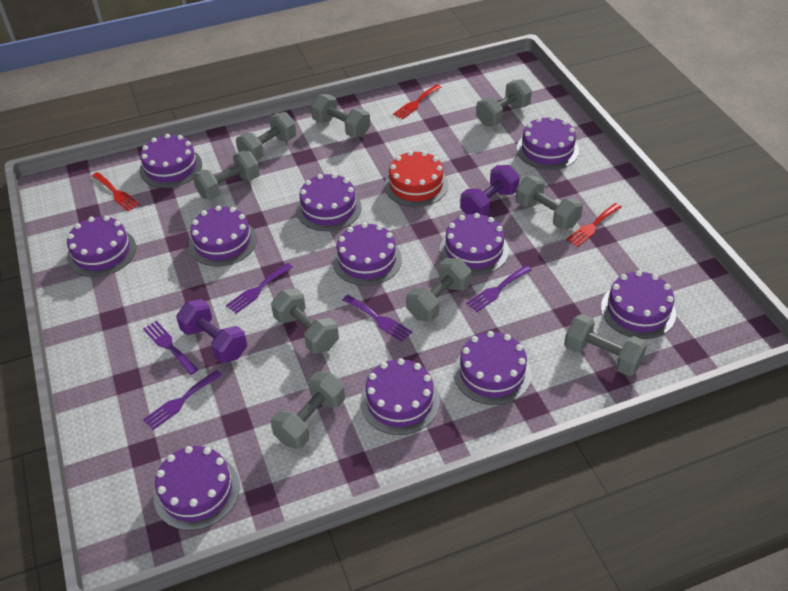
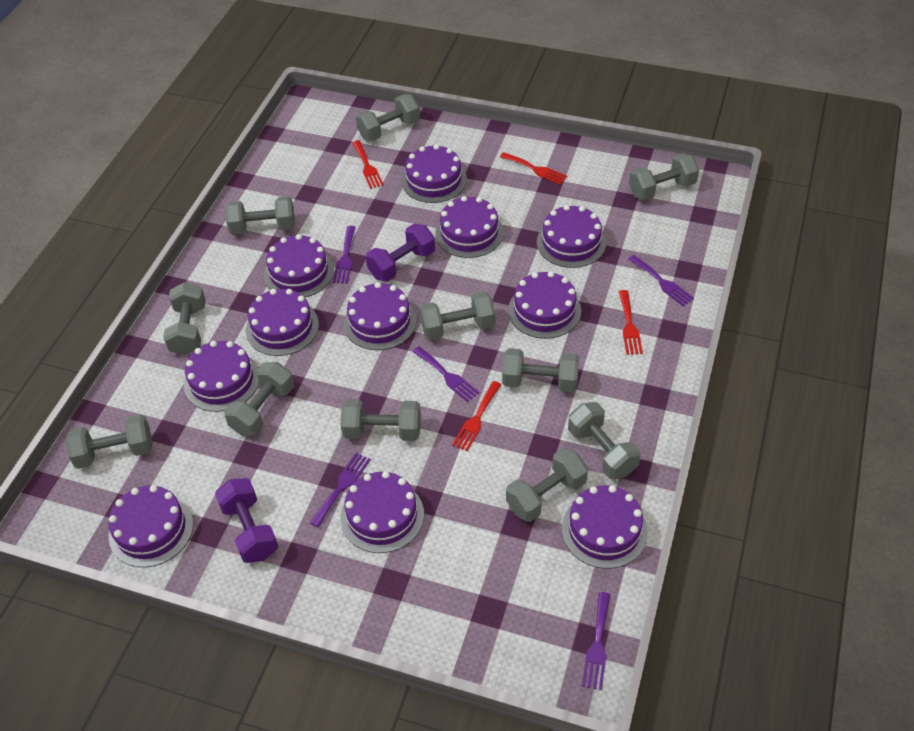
grey dumbbell: [193,151,260,200] [236,112,296,161] [271,288,339,354] [271,371,345,449] [311,94,370,138] [406,258,471,322] [476,79,532,126] [516,176,583,230] [564,314,647,376] = 9 -> [65,414,152,469] [163,282,206,355] [224,362,294,436] [225,196,295,235] [340,399,421,441] [356,94,420,141] [420,291,495,340] [502,348,579,393] [506,448,588,522] [568,402,641,479] [629,154,699,201] = 11
red cake: [384,151,448,207] = 1 -> none = 0
red fork: [92,172,140,211] [393,84,441,120] [566,203,621,247] = 3 -> [352,140,384,189] [452,381,502,451] [500,152,567,185] [619,290,643,355] = 4

